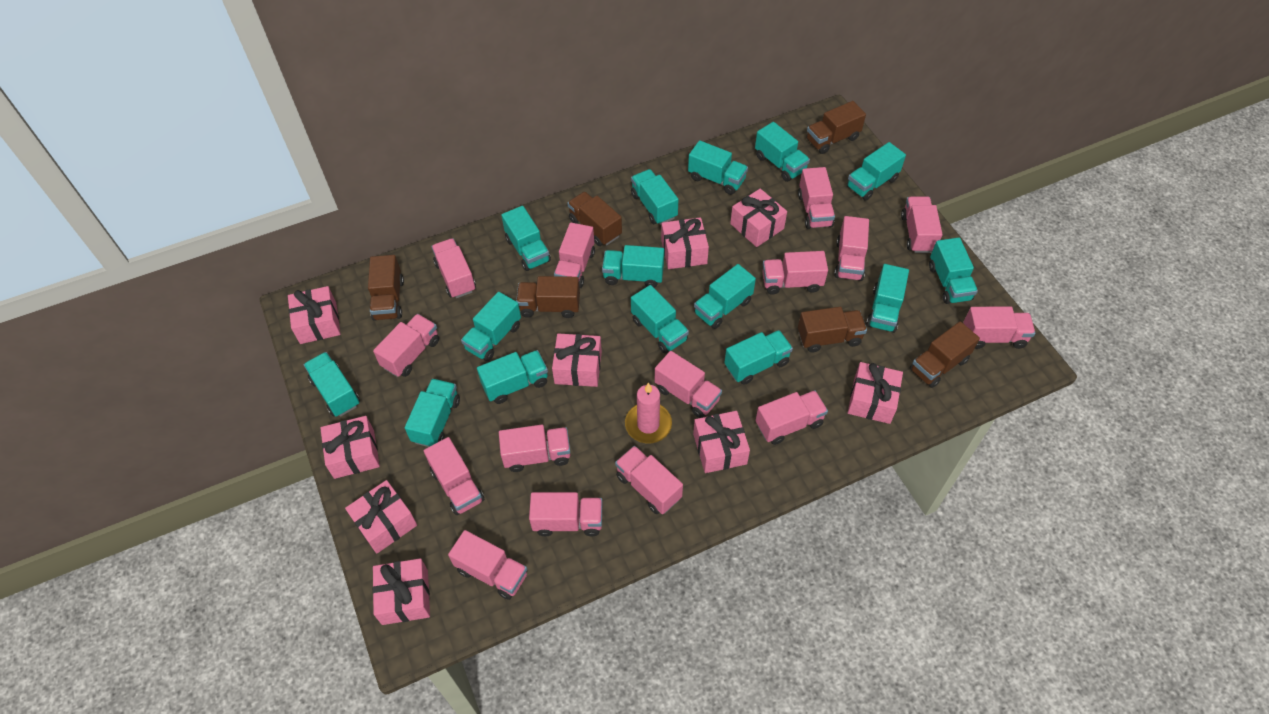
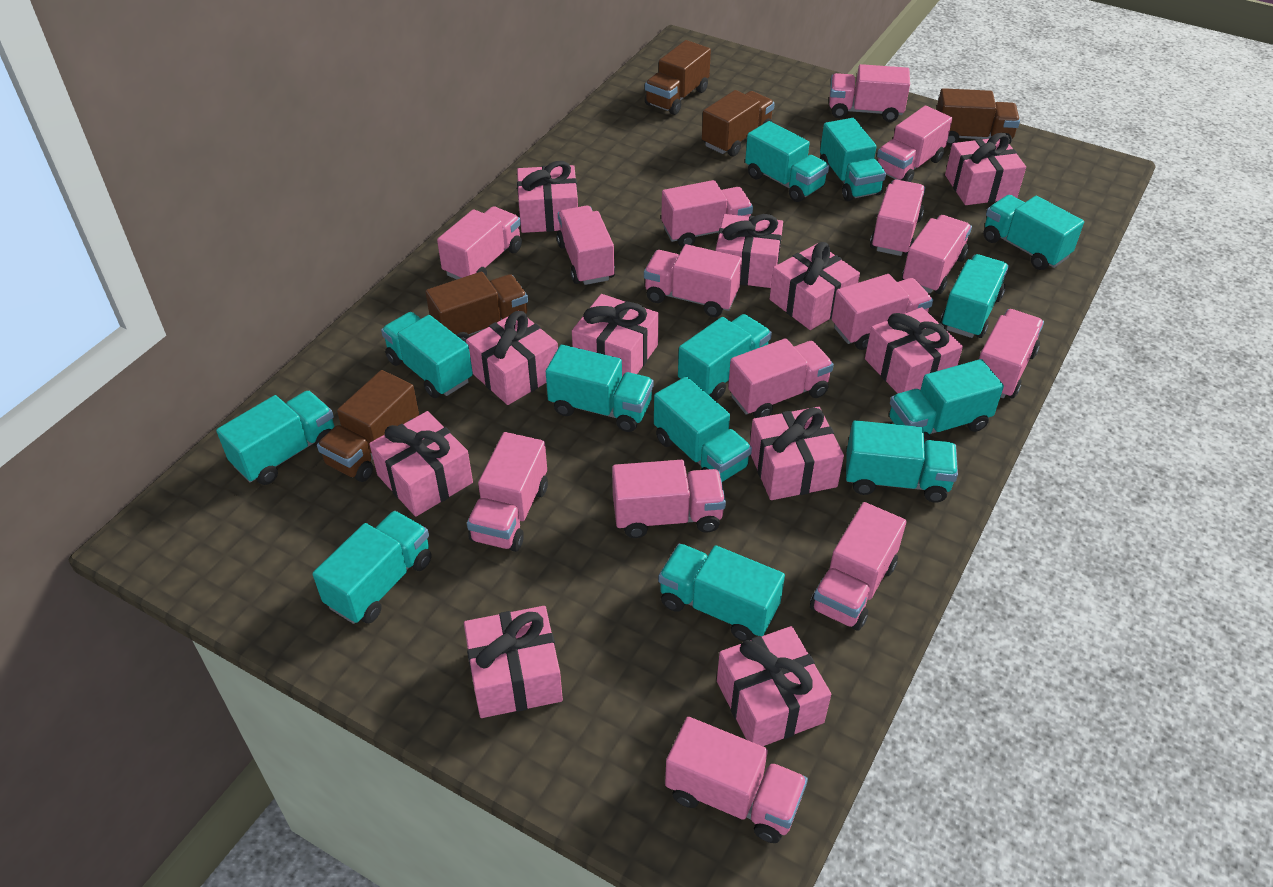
brown truck: [368,255,404,321] [516,276,580,318] [567,192,622,246] [798,307,867,353] [806,101,866,154] [910,321,980,388] = 6 -> [317,370,419,482] [425,272,528,343] [645,40,711,115] [702,90,775,156] [936,88,1020,146] = 5
pink candle: [625,383,672,443] = 1 -> none = 0
pink gift: [288,286,341,344] [320,416,380,479] [345,480,417,554] [372,558,430,625] [552,333,602,387] [661,217,709,269] [693,411,750,473] [730,189,787,247] [848,362,903,424] = 9 -> [369,411,473,517] [464,606,563,718] [466,311,558,405] [517,161,578,233] [572,294,659,377] [716,214,783,288] [717,626,831,746] [750,407,844,500] [770,242,860,330] [865,307,963,393] [945,133,1026,205] = 11
turquoise truck: [303,352,360,417] [405,379,460,447] [461,292,521,361] [477,350,548,404] [501,206,551,271] [602,245,664,288] [631,169,678,225] [631,285,689,354] [688,140,748,195] [694,264,756,329] [724,330,793,385] [755,122,810,182] [846,142,906,201] [866,264,909,333] [929,237,978,304] = 15 -> [216,391,334,485] [312,511,431,624] [381,312,473,398] [546,345,654,432] [654,377,752,482] [658,544,785,641] [678,314,772,400] [745,121,829,202] [820,118,886,201] [846,420,958,502] [889,359,1004,442] [941,254,1009,338] [983,195,1084,270] = 13

